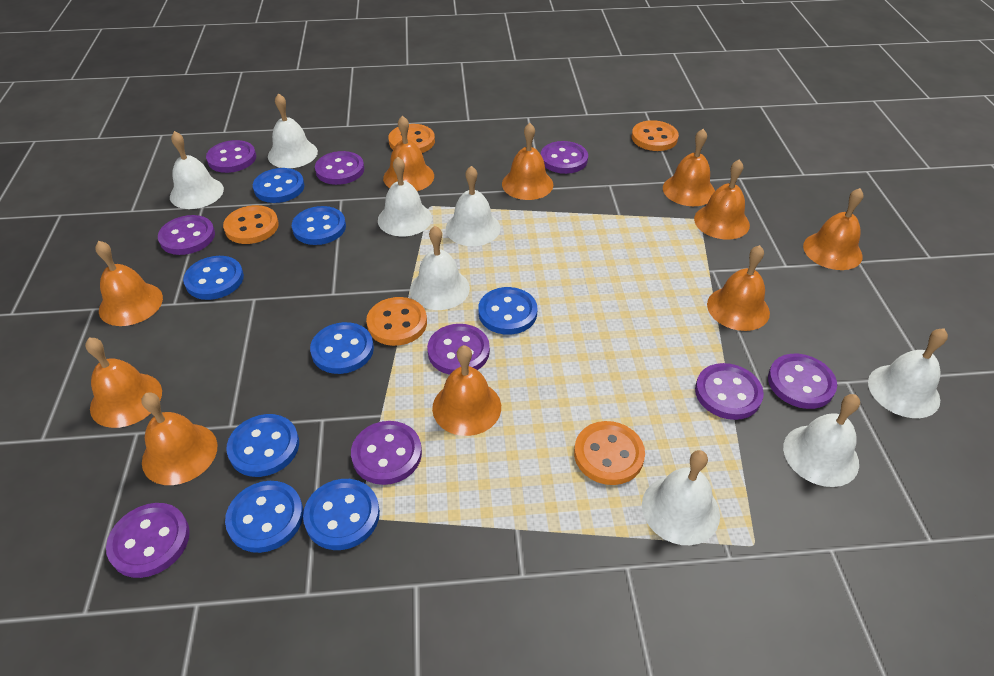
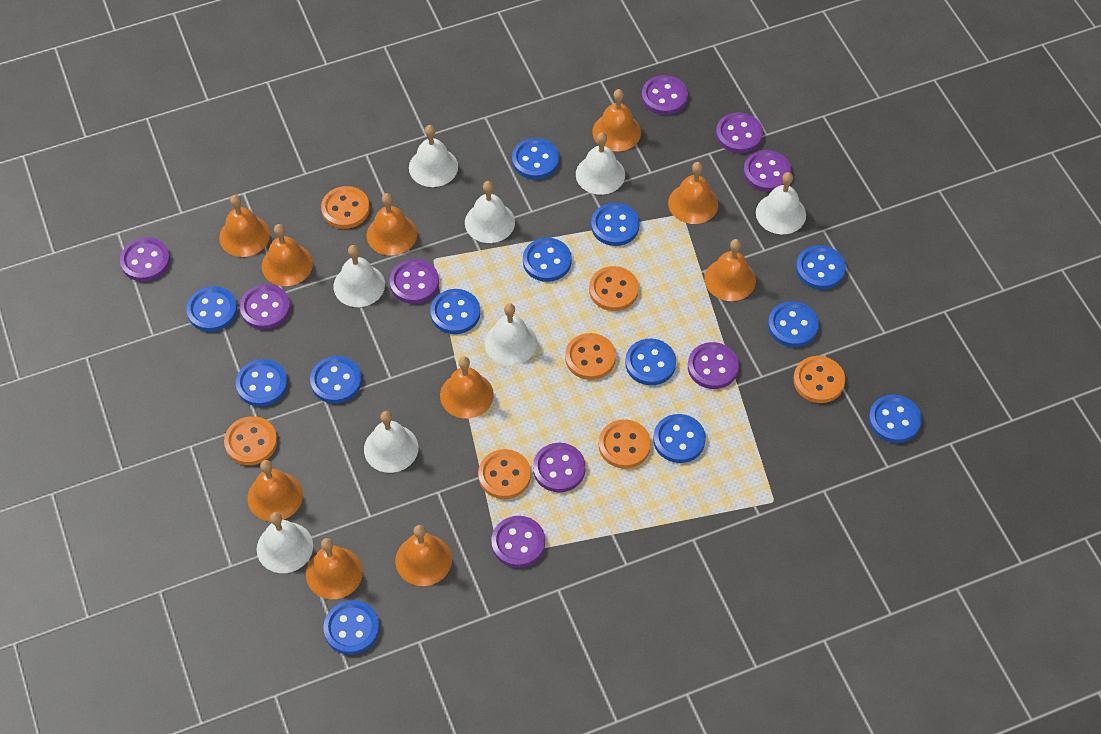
blue button: [183,256,244,300] [225,481,303,553] [226,414,299,477] [253,168,305,203] [292,206,346,245] [303,479,380,550] [310,322,374,374] [478,287,537,335] = 8 -> [186,286,237,332] [236,359,288,407] [310,356,362,403] [323,600,380,655] [430,289,480,334] [512,138,559,179] [523,238,572,282] [591,203,640,246] [625,339,676,385] [653,414,706,463] [768,301,819,347] [796,245,846,290] [869,395,922,443] = 13
orange button: [223,205,279,244] [366,297,427,346] [388,124,435,153] [574,421,645,485] [632,120,679,151] = 5 -> [224,416,277,465] [321,186,370,229] [478,449,531,499] [565,333,616,380] [589,266,639,311] [599,419,651,469] [793,356,845,403] = 7

